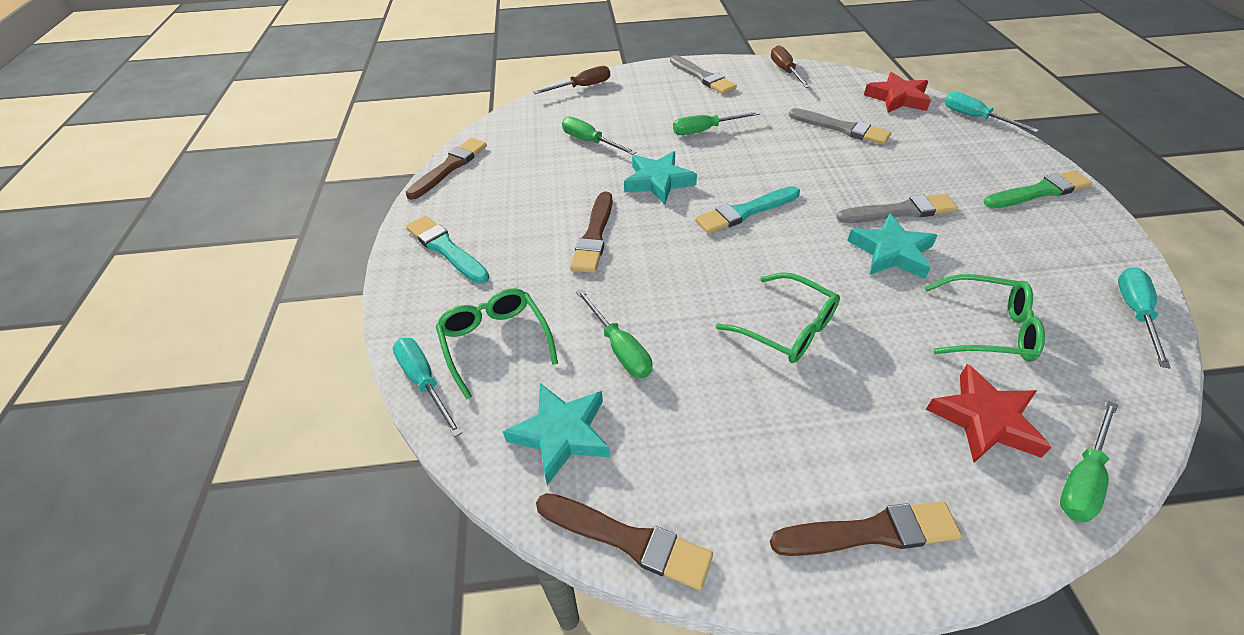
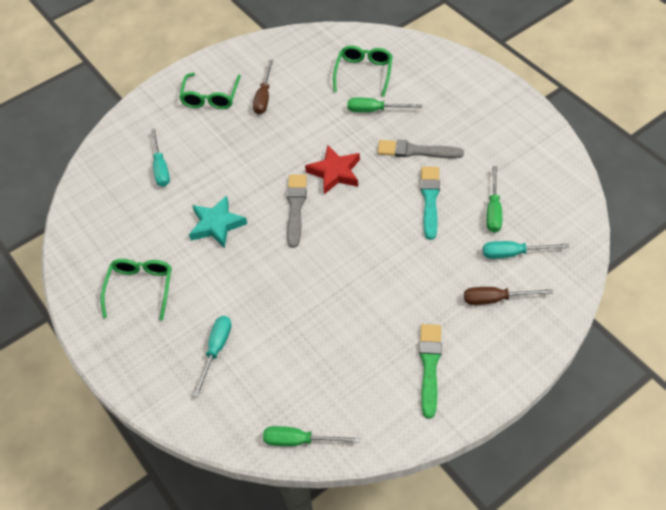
brown brush: [406,138,487,200] [536,493,713,590] [570,192,613,273] [770,501,962,556] = 4 -> none = 0
green screwdriver: [562,117,636,155] [576,289,652,378] [673,111,760,135] [1060,401,1118,523] = 4 -> [263,426,360,446] [347,98,422,112] [487,166,502,233] = 3
grey brush: [670,55,737,94] [789,108,891,145] [837,194,958,223] = 3 -> [287,174,307,248] [378,140,464,158] = 2
red star: [864,72,931,113] [926,364,1052,463] = 2 -> [305,145,360,194] = 1
turquoise brush: [406,215,489,284] [695,186,800,234] = 2 -> [420,167,440,240] = 1
turquoise star: [503,383,610,485] [624,151,697,205] [847,213,938,279] = 3 -> [189,195,247,249] = 1

